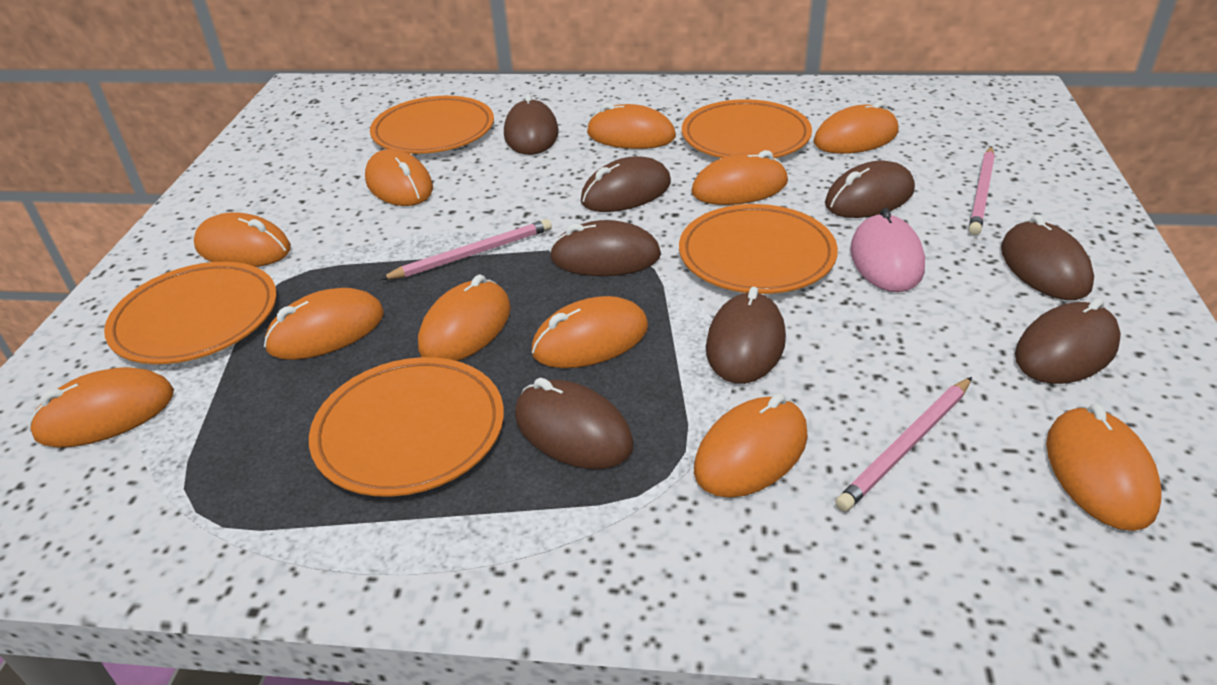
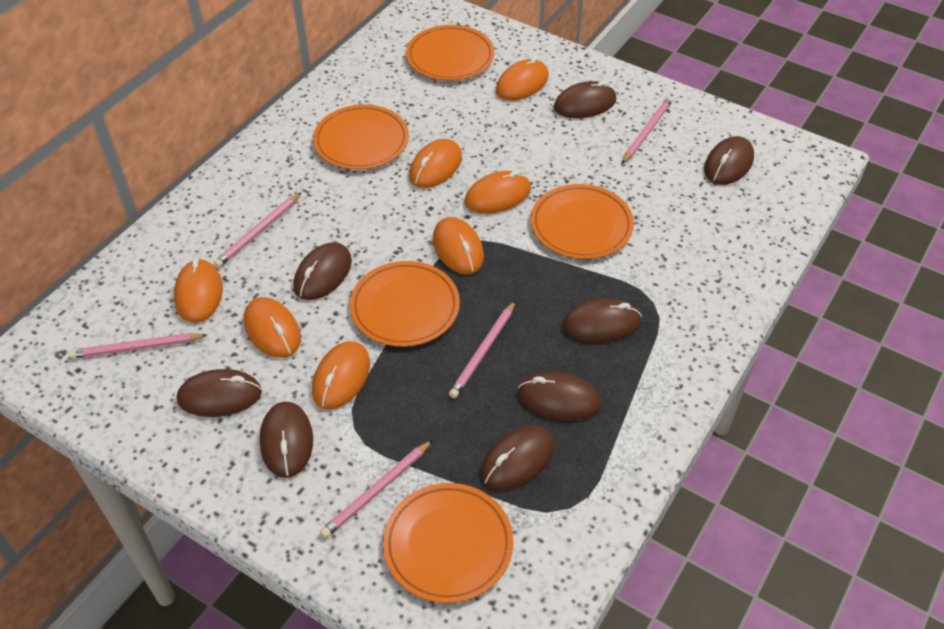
orange mouse: [29,367,174,448] [194,212,291,267] [264,288,384,360] [365,149,433,206] [418,275,511,361] [531,296,648,368] [587,103,676,149] [691,150,788,205] [694,393,808,498] [814,101,899,154] [1046,404,1162,531] = 11 -> [174,259,223,323] [244,297,301,358] [312,341,370,410] [409,139,462,188] [433,217,484,274] [464,171,531,214] [496,57,549,101] = 7
pink mouse: [850,208,925,292] = 1 -> none = 0
pink pencil: [380,219,552,280] [835,377,972,512] [969,147,995,235] = 3 -> [69,333,207,359] [214,192,302,268] [320,440,433,538] [449,300,516,398] [622,96,673,164] = 5

